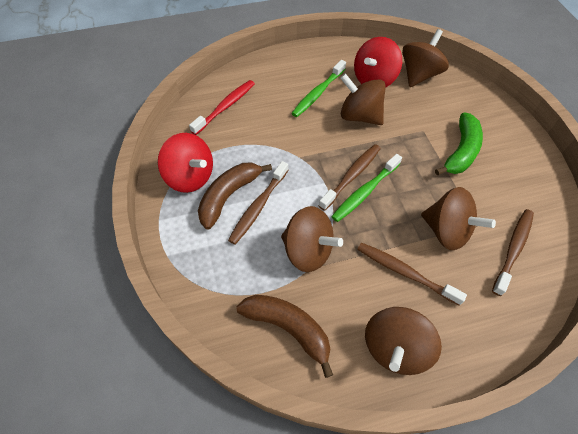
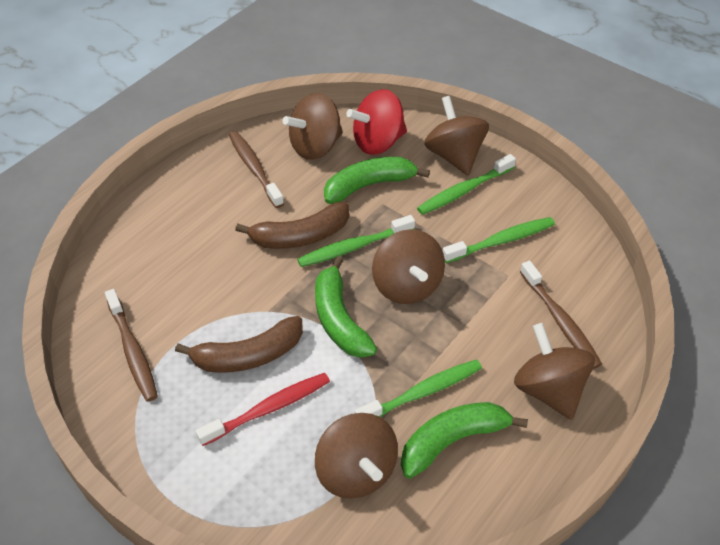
brown toothbrush: [228,161,288,245] [319,144,381,211] [357,242,467,306] [492,209,534,296] = 4 -> [105,289,158,402] [229,131,284,208] [520,261,602,369] = 3
green banana: [435,112,483,175] = 1 -> [315,256,377,358] [324,157,430,204] [401,402,528,479] = 3
green toothbrush: [291,60,346,117] [331,154,402,222] = 2 -> [297,215,415,267] [355,359,482,417] [417,154,516,215] [443,217,555,263] = 4
red spinning top: [158,133,213,193] [354,37,402,87] = 2 -> [346,89,407,155] = 1

